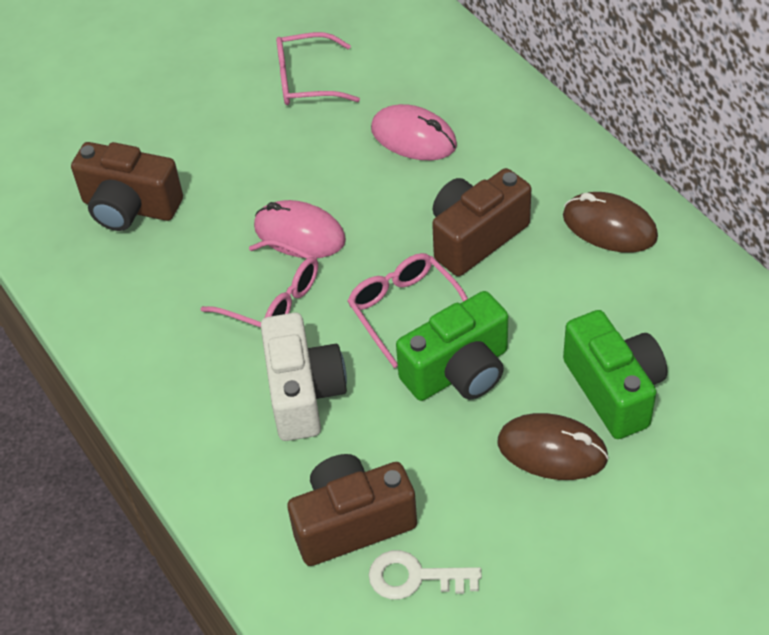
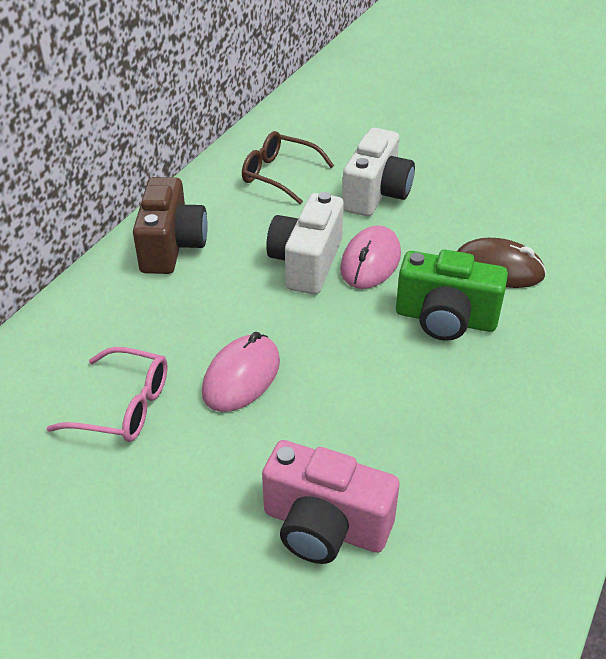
brown camera: [71,142,183,231] [287,454,417,566] [432,168,531,276] = 3 -> [133,177,208,274] = 1
brown glasses: none = 0 -> [242,131,334,204] = 1
brown mouse: [497,413,609,480] [563,192,658,253] = 2 -> [457,238,546,288] = 1
green camera: [396,291,508,401] [563,310,668,439] = 2 -> [396,250,508,341] = 1
pink camera: none = 0 -> [262,440,399,564] = 1
pink glasses: [200,240,318,327] [276,32,360,105] [348,253,468,368] = 3 -> [46,347,168,442] = 1
white camera: [261,313,347,441] = 1 -> [266,192,344,294] [342,128,415,216] = 2
white key: [369,550,482,600] = 1 -> none = 0

